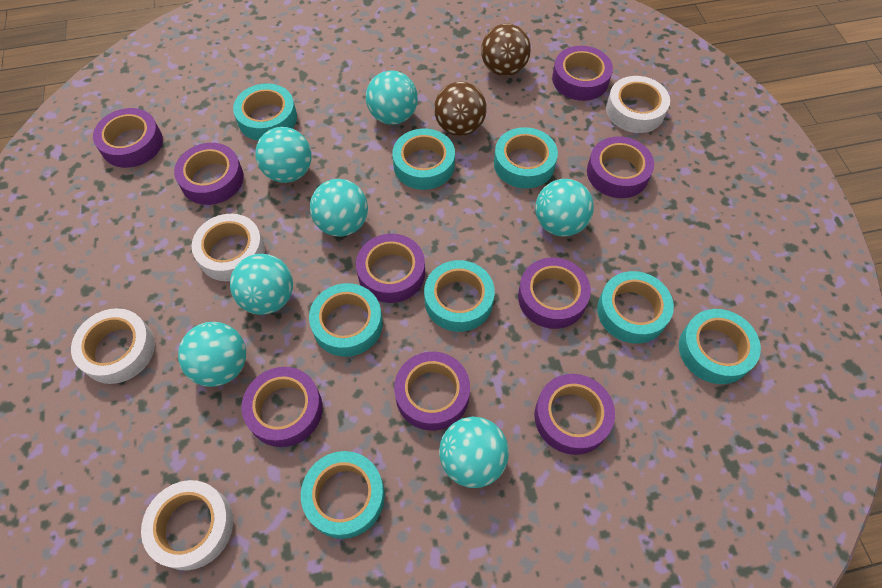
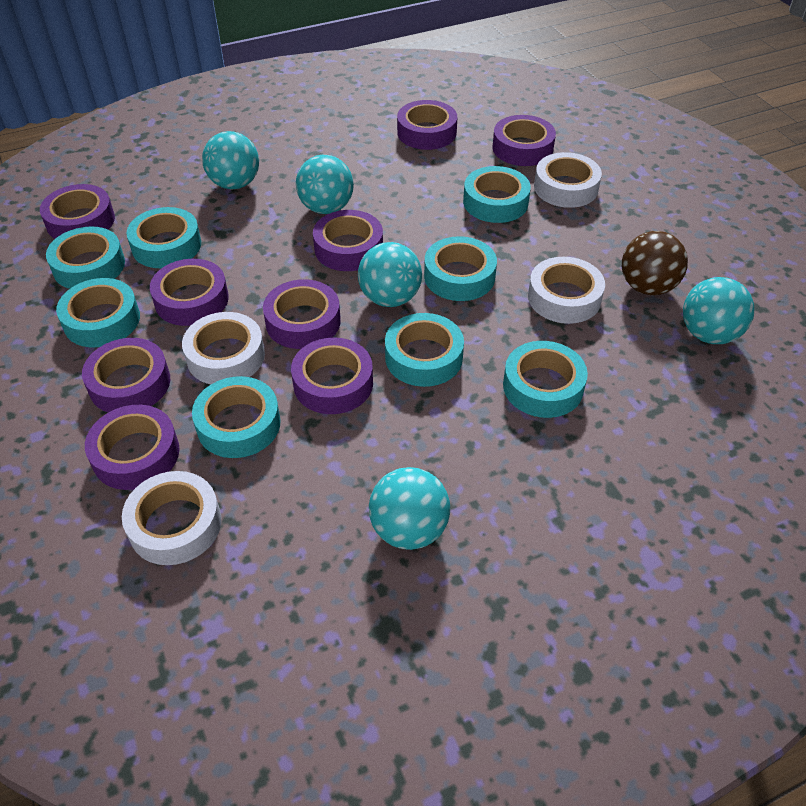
brown ball: [434,82,487,136] [481,23,531,76] = 2 -> [622,231,688,295] = 1
turquoise ball: [178,322,246,387] [230,254,293,315] [255,127,312,183] [310,179,368,237] [366,70,418,125] [439,416,509,488] [535,179,594,236] = 7 -> [202,131,259,190] [296,155,354,214] [358,242,422,307] [369,467,450,550] [683,277,754,344] = 5

